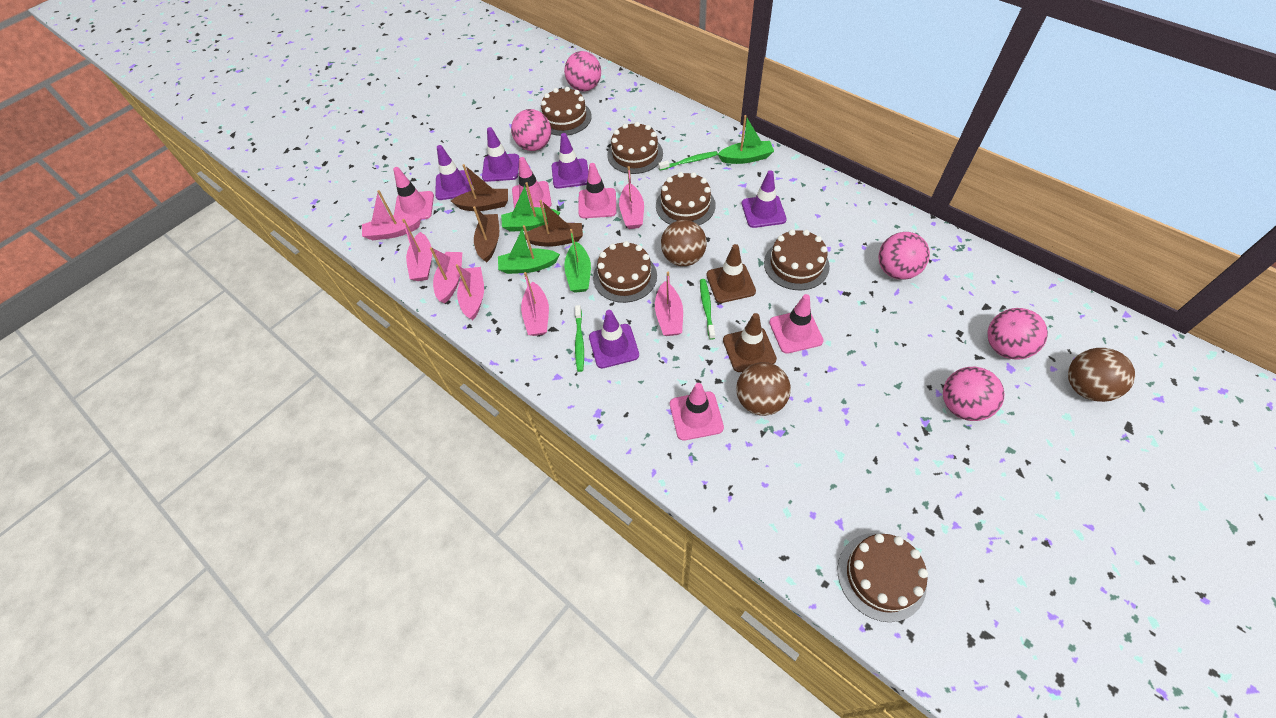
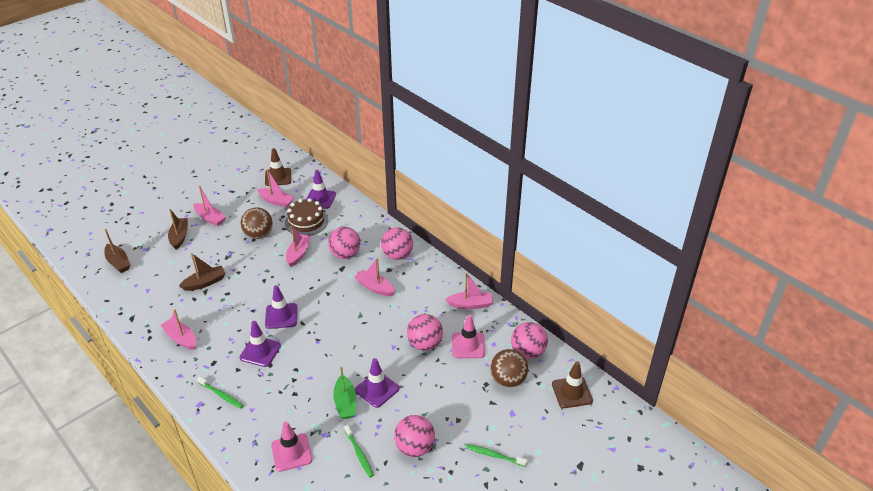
brown ball: [661,220,707,266] [736,362,791,416] [1068,348,1135,402] = 3 -> [241,207,273,239] [490,349,528,387] = 2
brown cake: [541,87,592,136] [593,241,657,303] [607,122,663,174] [656,172,715,225] [764,229,830,290] [838,533,928,622] = 6 -> [285,198,328,236] = 1
green boat: [498,225,560,274] [501,182,561,232] [564,229,591,293] [717,115,774,164] = 4 -> [333,366,356,419] = 1
pink boat: [362,190,421,240] [402,219,432,281] [430,247,462,303] [456,264,484,320] [521,272,549,336] [619,166,644,229] [655,271,683,336] = 7 -> [161,309,196,350] [193,186,226,226] [257,169,294,207] [286,226,311,267] [355,258,395,296] [445,273,493,309] = 6
pink traffic cone: [393,167,434,220] [512,157,552,208] [578,163,617,218] [670,383,724,441] [769,294,824,354] = 5 -> [271,422,312,472] [452,314,485,358] = 2
purple traffic cone: [435,145,472,200] [482,127,519,182] [552,133,589,189] [589,310,639,369] [742,170,787,228] = 5 -> [240,321,281,367] [265,285,298,329] [306,170,336,209] [355,358,399,408] = 4

